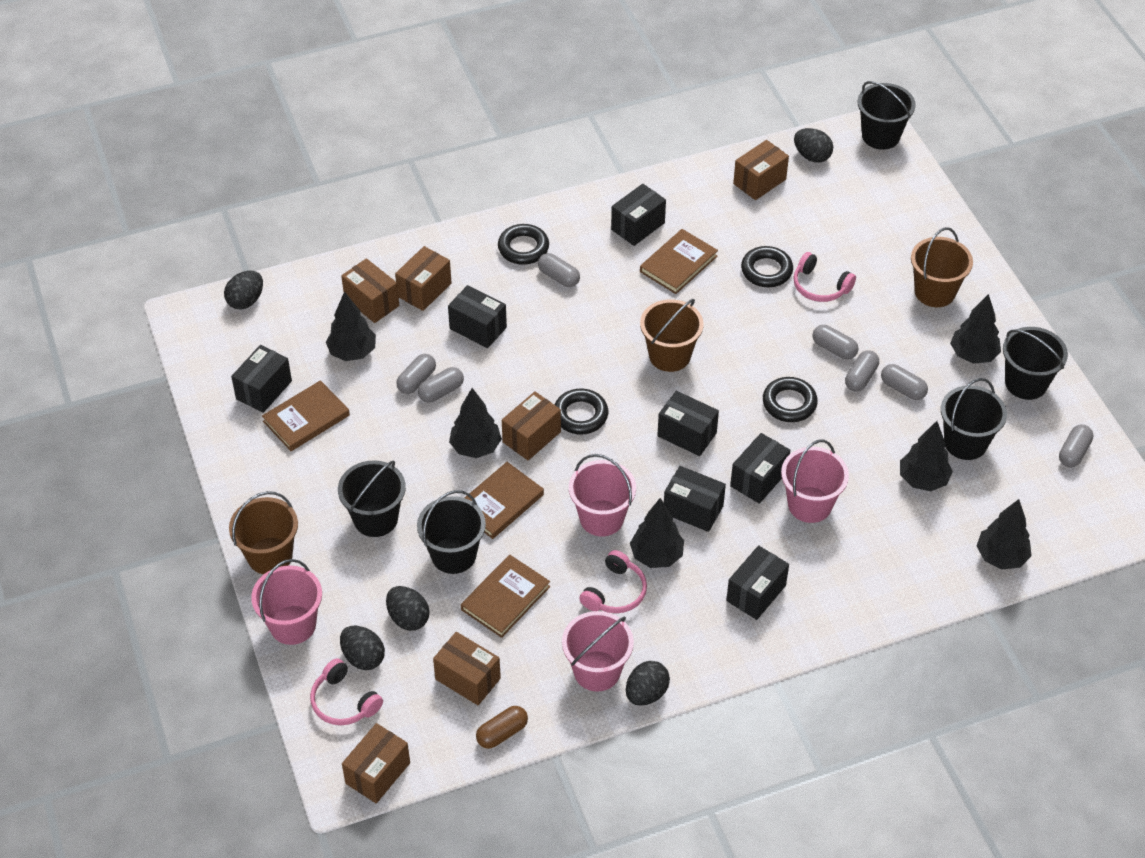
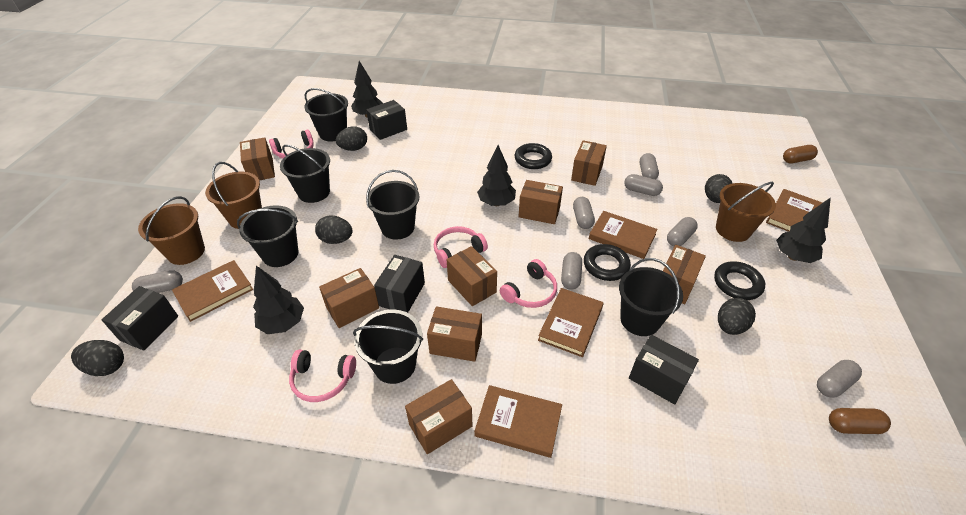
black box: [231,345,292,413] [448,285,507,348] [611,184,666,246] [657,391,719,456] [664,466,726,532] [726,545,789,620] [730,433,790,504] = 7 -> [102,286,178,351] [366,100,407,140] [374,255,425,313] [629,335,699,405] = 4
black bucket: [338,460,406,537] [417,490,486,574] [858,81,916,150] [941,378,1007,460] [1003,327,1068,400] = 5 -> [237,205,298,267] [280,145,330,203] [304,88,348,141] [353,309,423,384] [366,170,420,240] [619,258,683,336] = 6
black ring: [498,224,549,265] [555,389,608,434] [741,246,793,287] [763,377,818,422] = 4 -> [515,143,552,169] [584,244,631,281] [714,261,765,300] = 3
black tree: [326,291,376,361] [449,388,502,458] [630,498,684,568] [900,421,953,491] [950,294,1001,364] [976,499,1032,569] = 6 -> [253,266,304,334] [351,61,383,118] [477,145,516,206] [776,198,831,263] = 4
brown book: [262,380,350,451] [461,555,550,638] [465,462,544,539] [640,229,718,294] = 4 -> [172,260,253,322] [474,385,562,458] [538,288,604,357] [589,211,658,259] [766,189,822,232] = 5
brown box: [341,258,399,323] [342,723,410,803] [395,246,452,311] [433,632,501,705] [502,391,561,460] [733,140,789,200] = 6 -> [240,137,275,180] [319,268,379,328] [405,379,472,454] [427,307,482,362] [447,246,497,306] [519,180,563,224] [571,140,607,186] [663,245,706,304] = 8
brown capsule: [476,706,528,749] = 1 -> [783,145,818,164] [829,408,891,434] = 2
pink bucket: [251,559,322,645] [562,611,634,692] [569,454,636,536] [781,440,849,523] = 4 -> none = 0
pink headphones: [310,658,383,725] [579,550,647,613] [793,252,856,302] = 3 -> [269,130,314,158] [289,349,356,402] [434,226,488,268] [500,259,557,308] = 4

